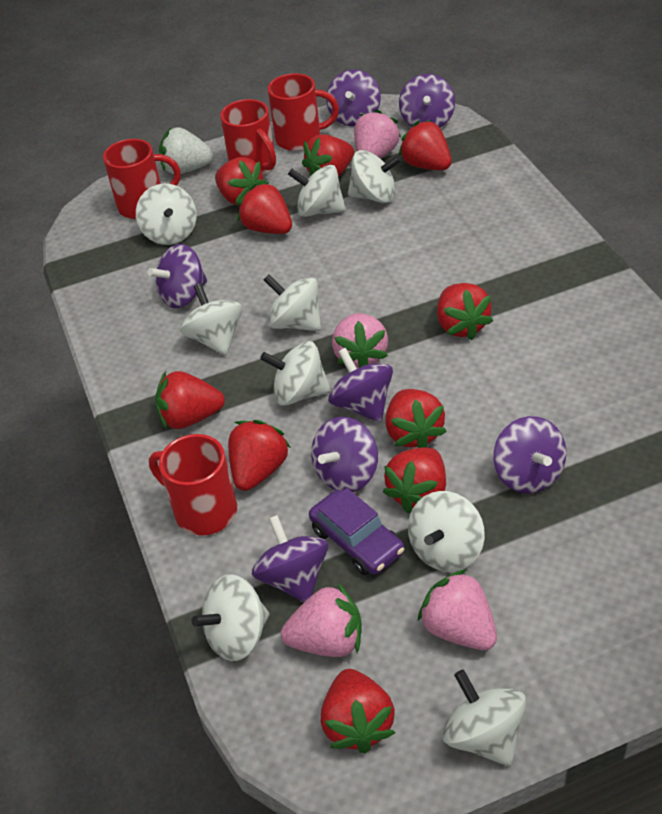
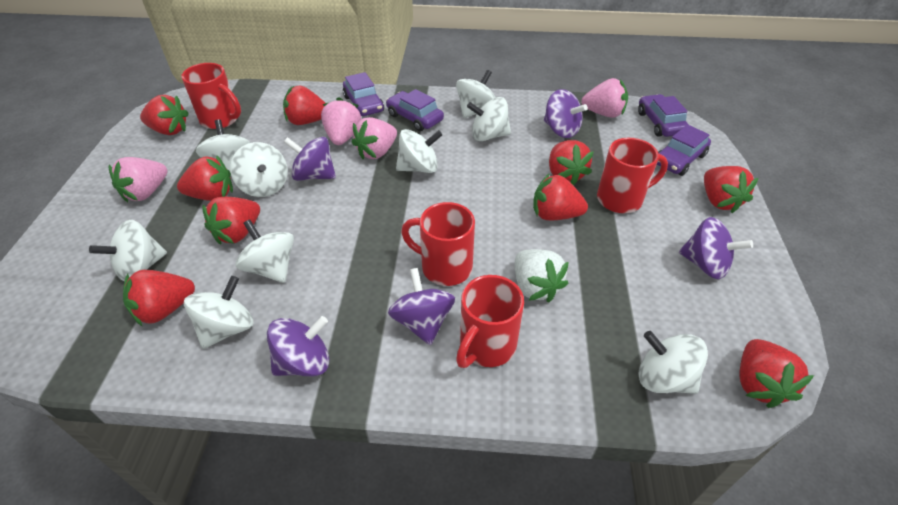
purple car: [309,488,404,575] = 1 -> [343,72,384,116] [386,89,444,131] [638,94,689,137] [657,124,711,176] = 4
purple spinning top: [148,244,207,308] [252,515,328,603] [311,417,378,492] [326,69,381,126] [328,348,393,423] [399,74,455,128] [493,416,566,494] = 7 -> [267,316,330,376] [284,137,336,181] [388,268,455,345] [544,89,588,138] [679,217,753,279] = 5
red strawberry: [155,371,225,429] [215,157,267,205] [228,420,291,491] [237,182,292,234] [302,134,354,177] [321,669,395,753] [383,447,446,513] [386,389,447,448] [399,120,452,170] [437,283,493,340] = 10 -> [123,270,195,327] [140,95,189,135] [177,155,233,201] [202,197,260,245] [283,85,325,125] [533,173,588,221] [549,140,593,185] [704,166,758,213] [739,339,814,408] = 9

